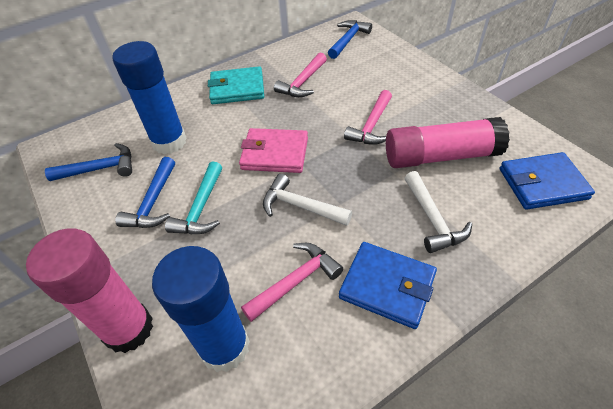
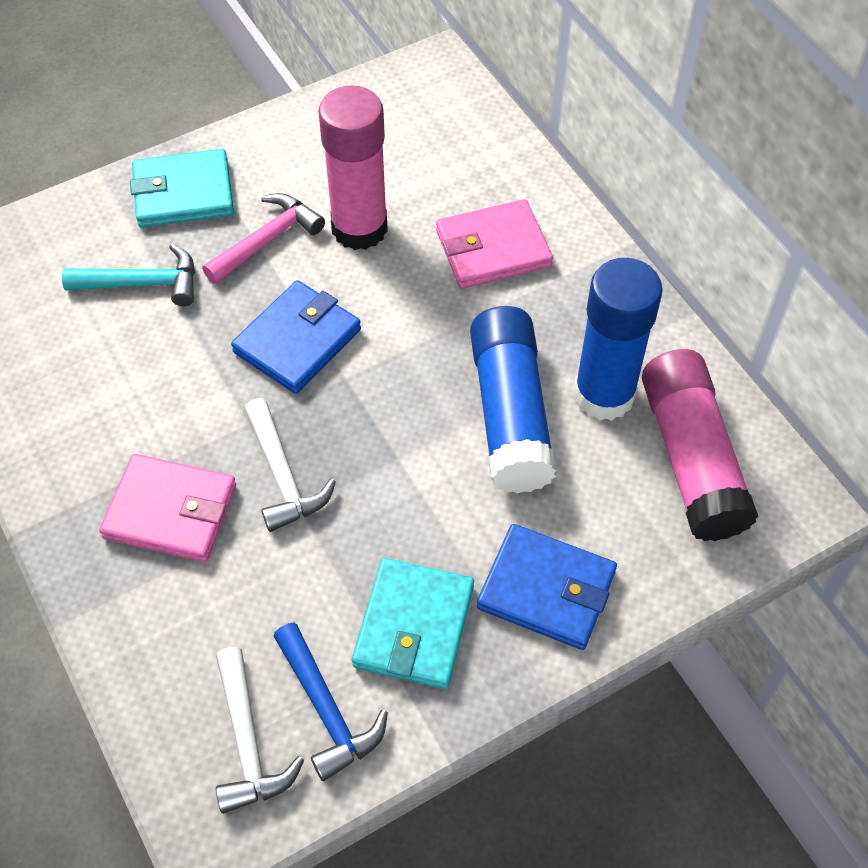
blue hammer: [45,143,132,181] [115,157,175,228] [328,20,372,59] = 3 -> [273,623,388,781] = 1
pink hammer: [241,243,343,322] [274,52,327,97] [344,90,392,145] = 3 -> [202,193,325,284] = 1
pink wallet: [239,128,308,173] = 1 -> [99,454,236,562] [436,199,553,289] = 2
turquoise wallet: [208,66,264,104] = 1 -> [130,149,234,228] [352,558,474,689] = 2

